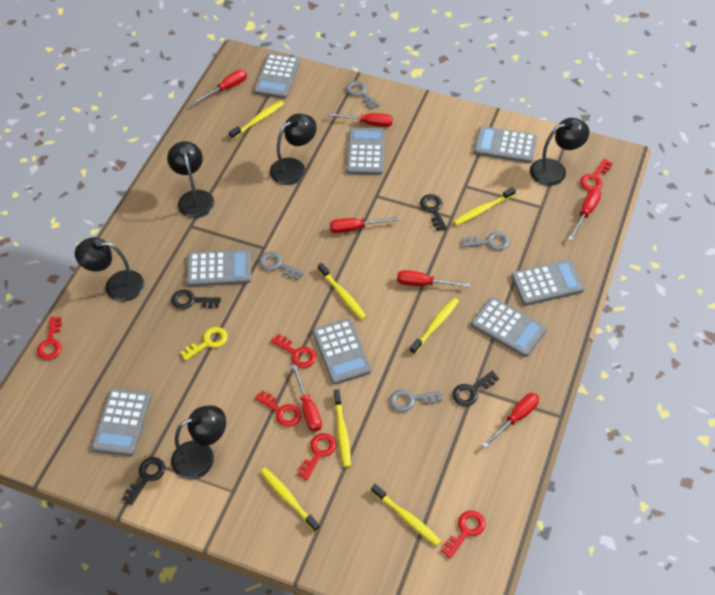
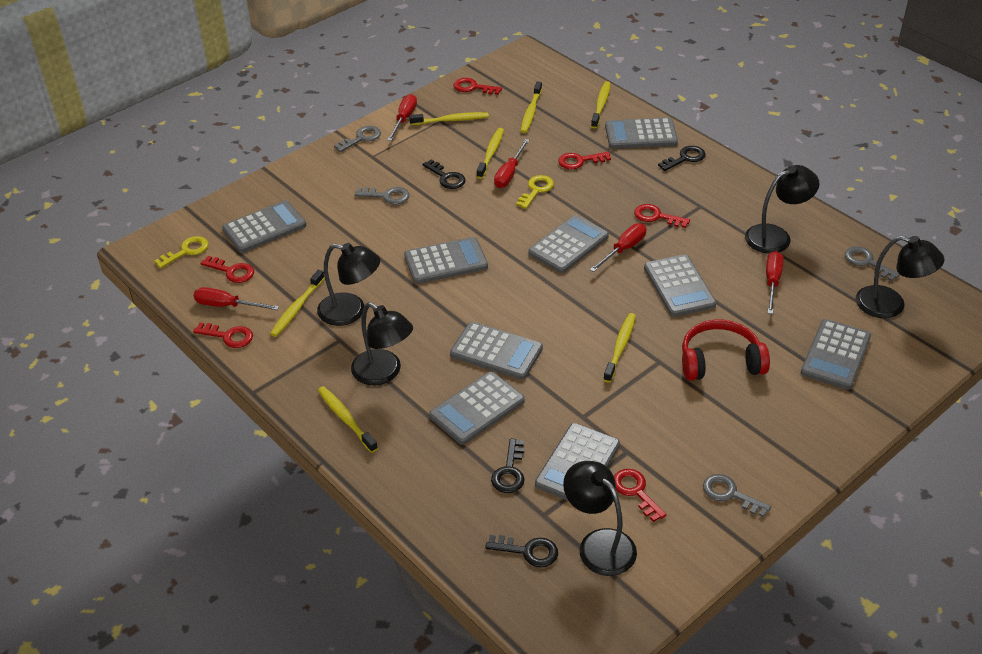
grey calculator: [92,388,151,456] [187,250,251,286] [254,53,300,99] [313,319,371,385] [346,128,385,175] [471,297,547,357] [474,126,537,163] [511,260,584,306] = 8 -> [222,200,306,253] [404,237,488,284] [429,372,525,445] [450,322,543,380] [528,215,609,273] [535,423,620,501] [605,118,678,149] [644,254,716,317] [801,319,871,390] = 9
red headphones: none = 0 -> [682,320,770,381] = 1
red screwdriver: [193,70,247,104] [292,364,322,432] [328,113,393,127] [330,217,400,233] [397,270,470,287] [482,393,539,448] [568,189,601,240] = 7 -> [194,287,279,310] [387,94,417,141] [494,139,529,188] [590,223,646,272] [766,251,783,314] = 5
yellow key: [180,327,228,361] = 1 -> [154,236,209,269] [516,175,554,209] = 2

